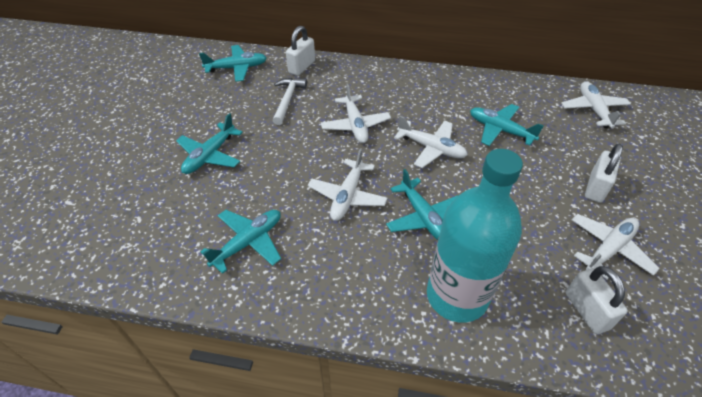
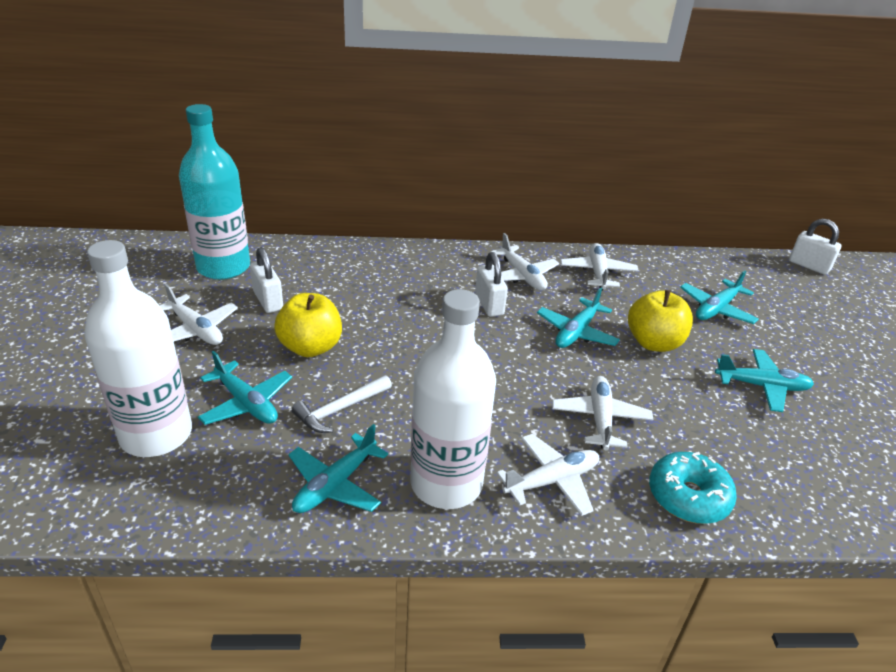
turquoise donut: none = 0 -> [649,452,737,524] = 1
white bottle: none = 0 -> [84,240,192,457] [410,289,496,509] = 2
yellow apple: none = 0 -> [274,293,342,357] [628,290,693,352] = 2

